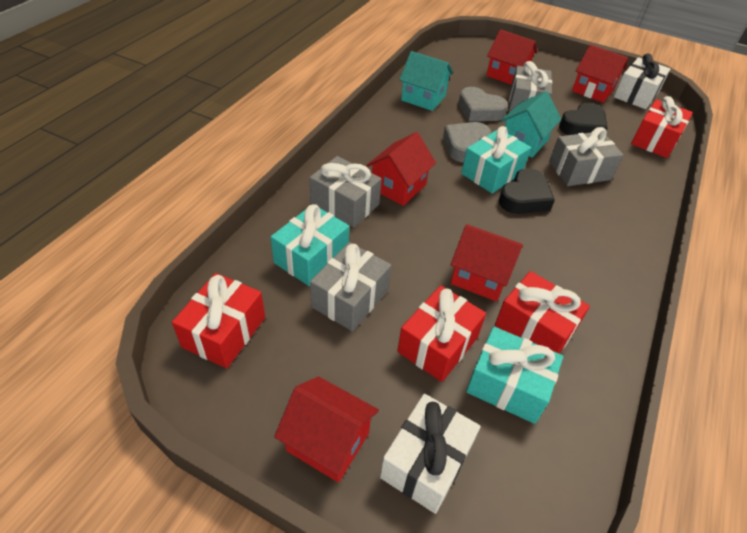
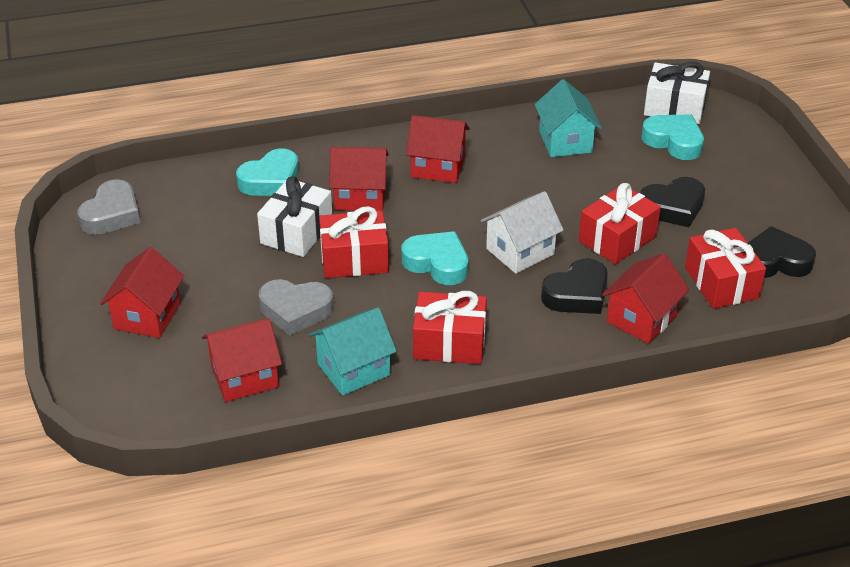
black heart: [499,168,555,214] [559,103,608,135] = 2 -> [541,259,608,314] [640,177,705,227] [748,226,816,278] = 3
grey gift: [310,156,382,227] [310,242,391,331] [509,61,552,112] [549,127,623,186] = 4 -> none = 0
turquoise gift: [271,204,349,286] [461,126,531,194] [466,327,563,424] = 3 -> none = 0
turquoise heart: none = 0 -> [236,148,299,196] [402,231,468,285] [642,115,704,160] = 3
white house: none = 0 -> [481,191,564,274] = 1

